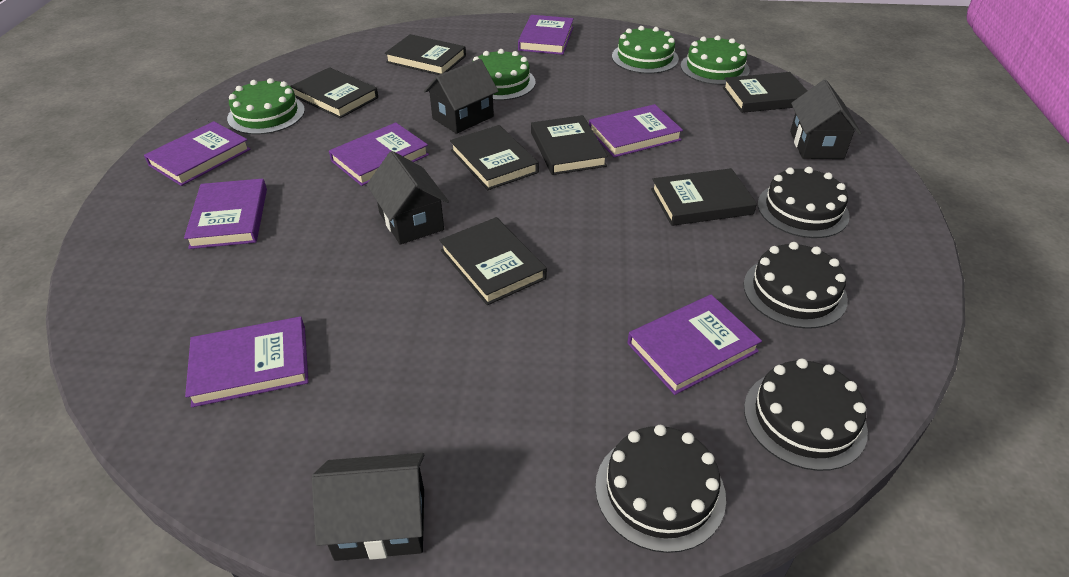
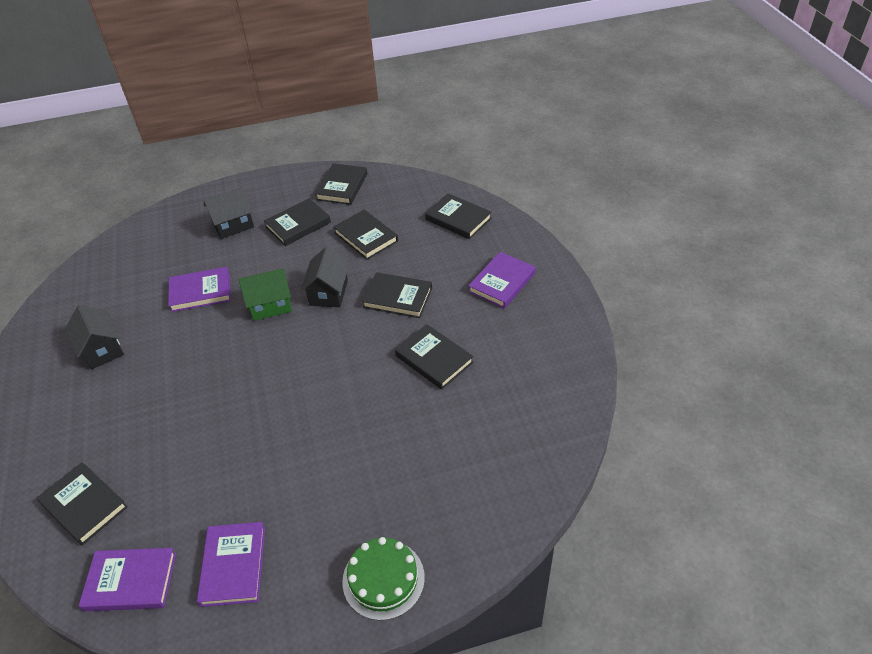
black cake: [595,425,726,553] [744,242,848,329] [744,359,868,471] [758,167,850,238] = 4 -> none = 0
black house: [312,453,424,561] [367,151,449,244] [424,59,498,134] [790,80,861,159] = 4 -> [65,305,124,370] [204,187,254,239] [301,247,350,307] = 3
green cake: [227,78,305,135] [472,49,535,100] [612,26,679,74] [681,35,750,85] = 4 -> [342,537,425,620] = 1
green house: none = 0 -> [239,268,292,321] = 1
purple book: [144,121,251,186] [184,178,267,249] [185,316,308,407] [329,122,429,186] [518,15,574,55] [589,104,683,157] [627,295,762,395] = 7 -> [79,548,176,611] [168,267,231,312] [197,522,265,607] [468,252,536,309] = 4

